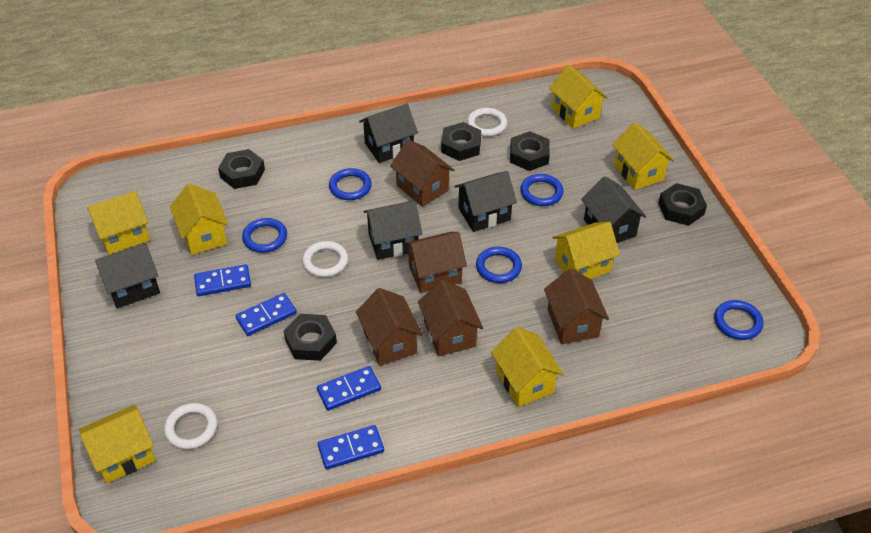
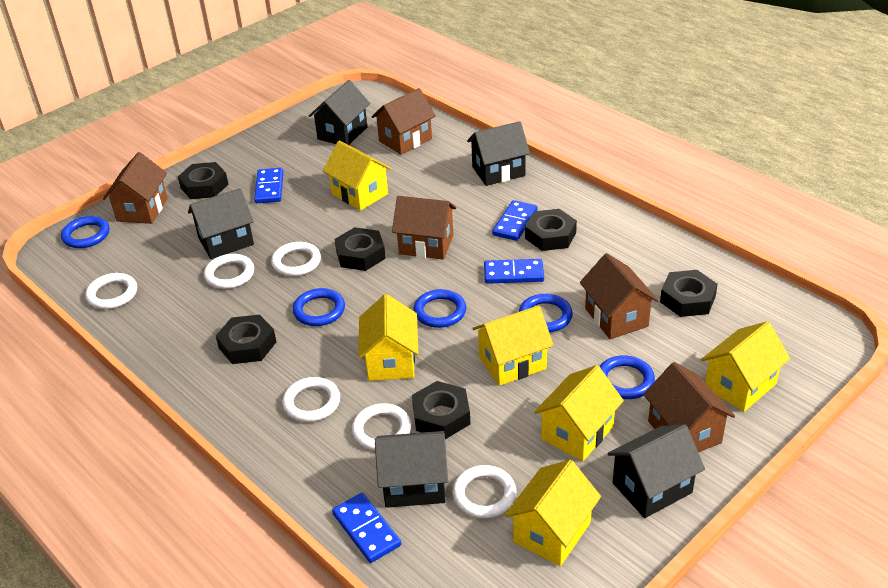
black nut: [218,149,265,189] [284,314,337,361] [441,122,481,161] [510,131,550,171] [658,183,707,226] = 5 -> [178,162,228,199] [216,314,276,364] [334,227,386,271] [412,381,470,439] [525,209,577,251] [660,270,718,317] = 6
white ring: [164,403,217,450] [302,241,348,277] [467,108,507,137] = 3 -> [85,273,137,309] [204,254,254,289] [271,242,321,276] [282,377,340,422] [352,403,411,450] [453,465,517,518] = 6
yellow house: [79,405,156,483] [87,191,150,255] [170,183,229,255] [491,327,564,407] [549,65,608,129] [552,222,620,279] [612,122,674,190] = 7 -> [323,141,392,211] [358,294,419,381] [472,305,554,386] [505,460,601,566] [534,365,624,461] [701,321,790,412] = 6

